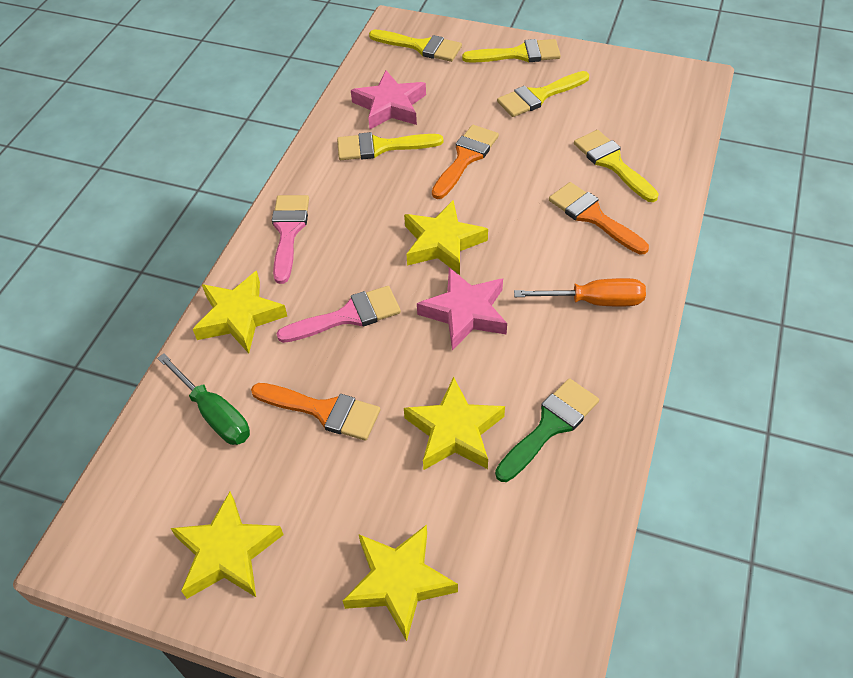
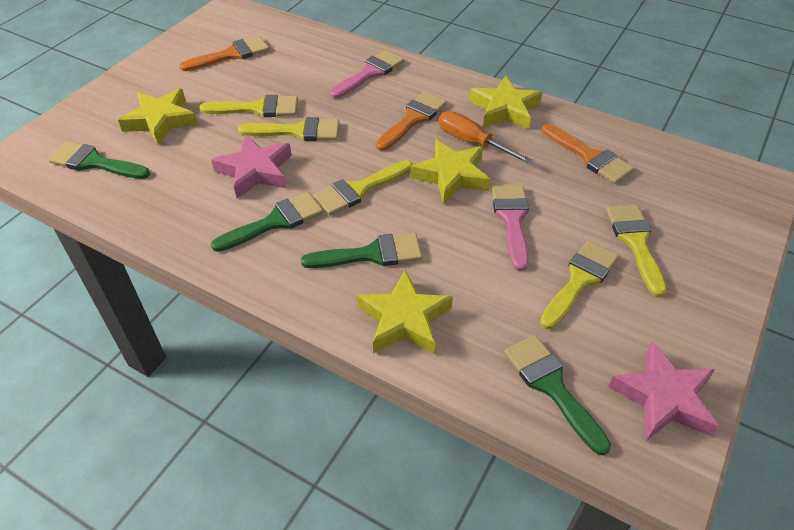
green brush: [495,378,599,482] = 1 -> [48,141,150,179] [211,192,323,252] [301,233,422,268] [504,335,611,455] = 4
green screwdriver: [157,353,250,445] = 1 -> none = 0
yellow star: [170,492,283,599] [193,271,287,353] [343,525,458,641] [404,200,488,275] [404,377,505,470] = 5 -> [118,89,198,145] [357,270,453,354] [410,139,491,204] [469,76,543,130] = 4

